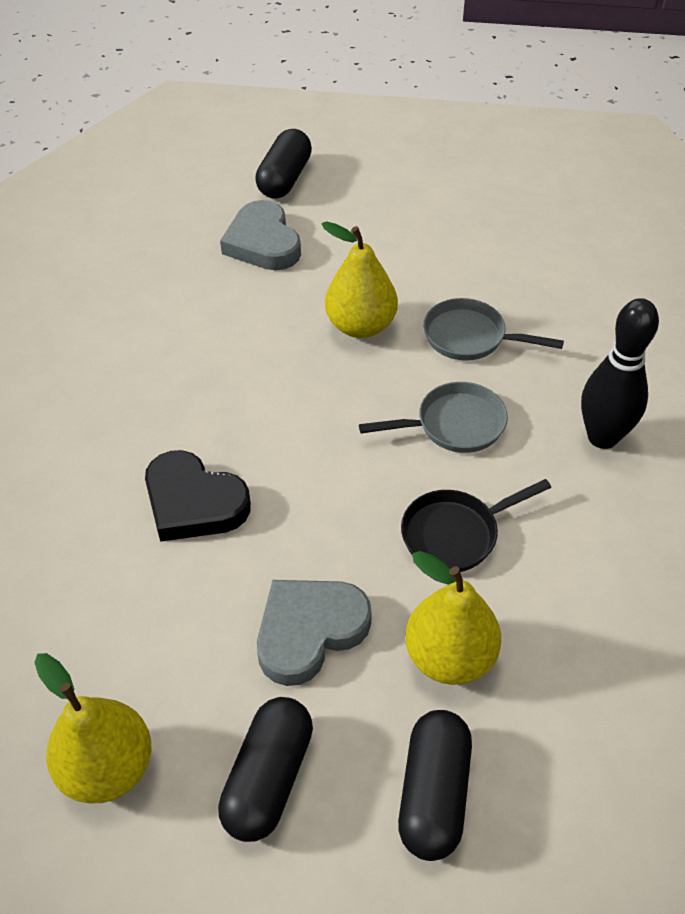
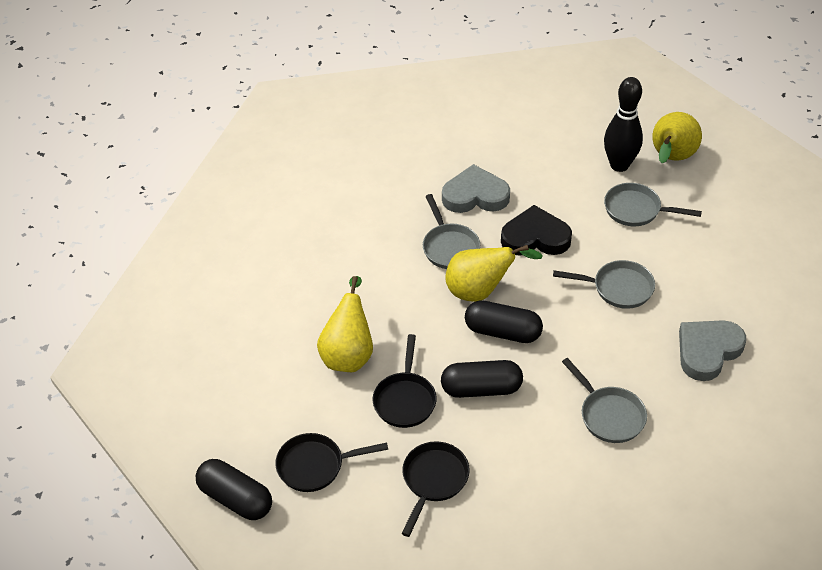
black pan: [401,479,551,572] = 1 -> [275,433,388,492] [372,334,437,428] [401,441,470,537] = 3
grey pan: [359,382,508,453] [424,298,564,361] = 2 -> [423,194,480,269] [553,260,655,309] [562,358,647,443] [604,183,702,226] = 4

